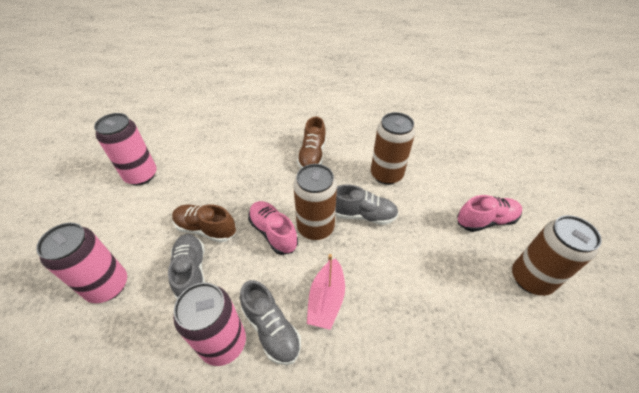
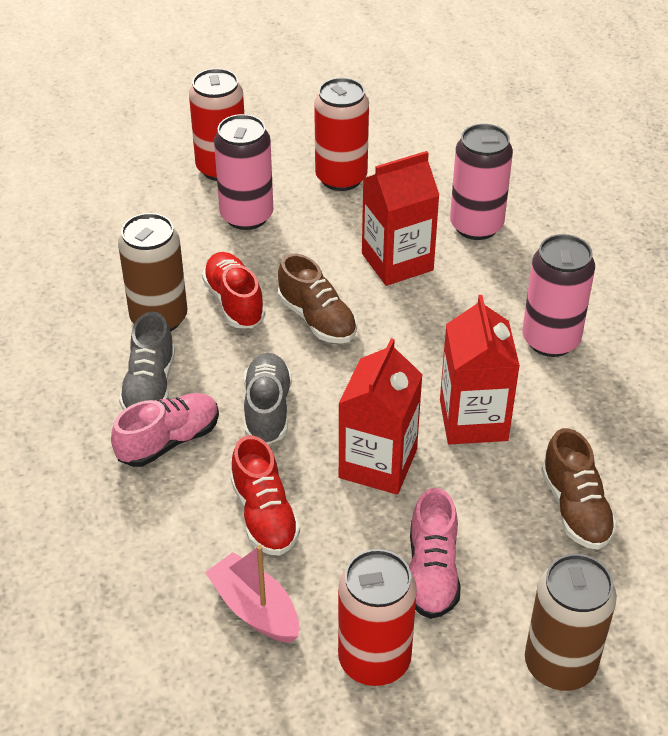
brown can: [293,164,337,240] [371,112,415,185] [512,215,602,296] = 3 -> [118,213,187,332] [525,554,617,691] = 2
grey shoe: [168,234,205,299] [240,280,301,365] [335,184,399,225] = 3 -> [119,312,175,410] [244,353,292,444] = 2
red can: none = 0 -> [189,68,244,181] [314,78,369,191] [338,549,417,686] = 3
red carton: none = 0 -> [338,338,423,494] [362,151,439,286] [440,295,520,445] = 3
red shoe: none = 0 -> [202,252,265,328] [230,435,300,556] = 2

